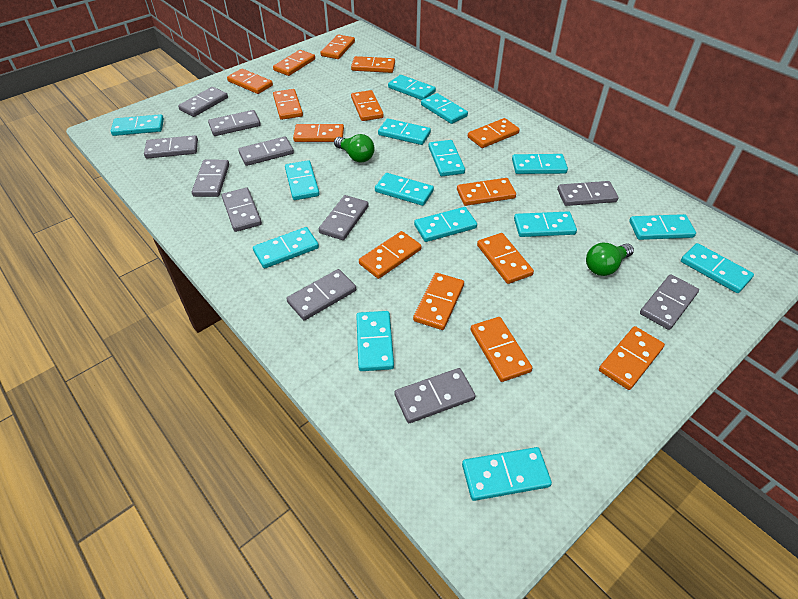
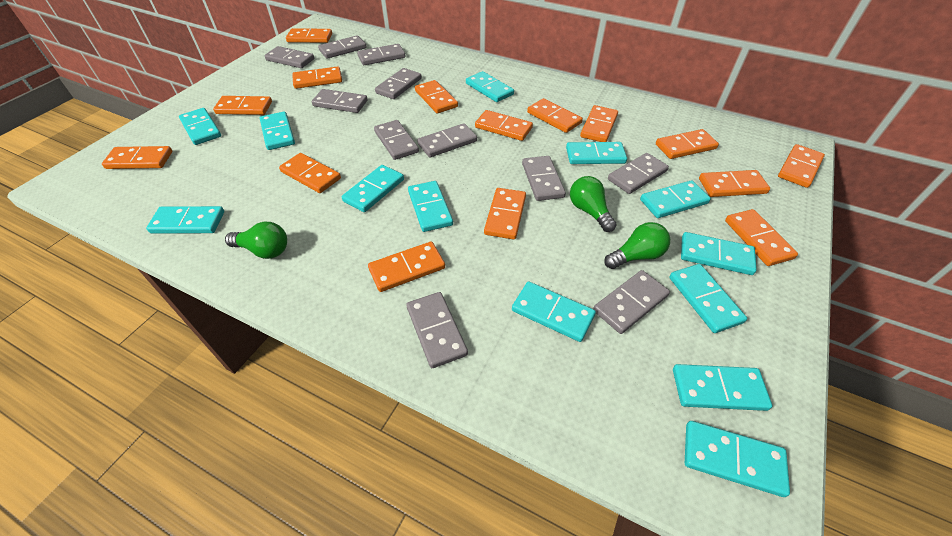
green light bulb: [334,134,374,163] [586,243,634,276] = 2 -> [225,222,287,259] [570,176,617,232] [604,222,670,269] = 3
orange domino: [227,69,273,94] [273,50,315,76] [273,89,303,120] [293,124,344,142] [320,34,355,59] [351,56,395,73] [351,90,384,121] [359,231,421,279] [413,273,464,330] [457,178,516,206] [468,118,520,148] [471,317,532,382] [477,233,534,284] [599,326,665,390] = 14 -> [102,146,172,169] [213,96,272,115] [279,153,341,193] [286,28,332,43] [292,66,342,89] [368,241,445,292] [415,80,458,113] [475,110,533,141] [484,188,526,240] [527,98,583,133] [580,105,618,142] [656,129,719,159] [699,170,770,197] [725,209,798,266] [778,144,825,188] = 15
turquoise domino: [111,114,164,136] [253,227,319,269] [285,160,320,200] [356,311,394,371] [375,173,434,206] [378,118,431,145] [388,75,436,100] [414,207,477,242] [421,93,468,124] [429,140,465,176] [462,447,552,501] [512,154,568,174] [514,211,577,237] [629,214,696,240] [681,243,754,293] = 15 -> [146,206,224,233] [179,108,221,145] [260,111,295,150] [342,165,404,212] [408,181,453,232] [466,71,514,102] [512,281,596,342] [566,142,627,164] [640,180,711,218] [669,264,747,333] [673,364,772,411] [681,232,757,275] [685,421,790,497] = 13

